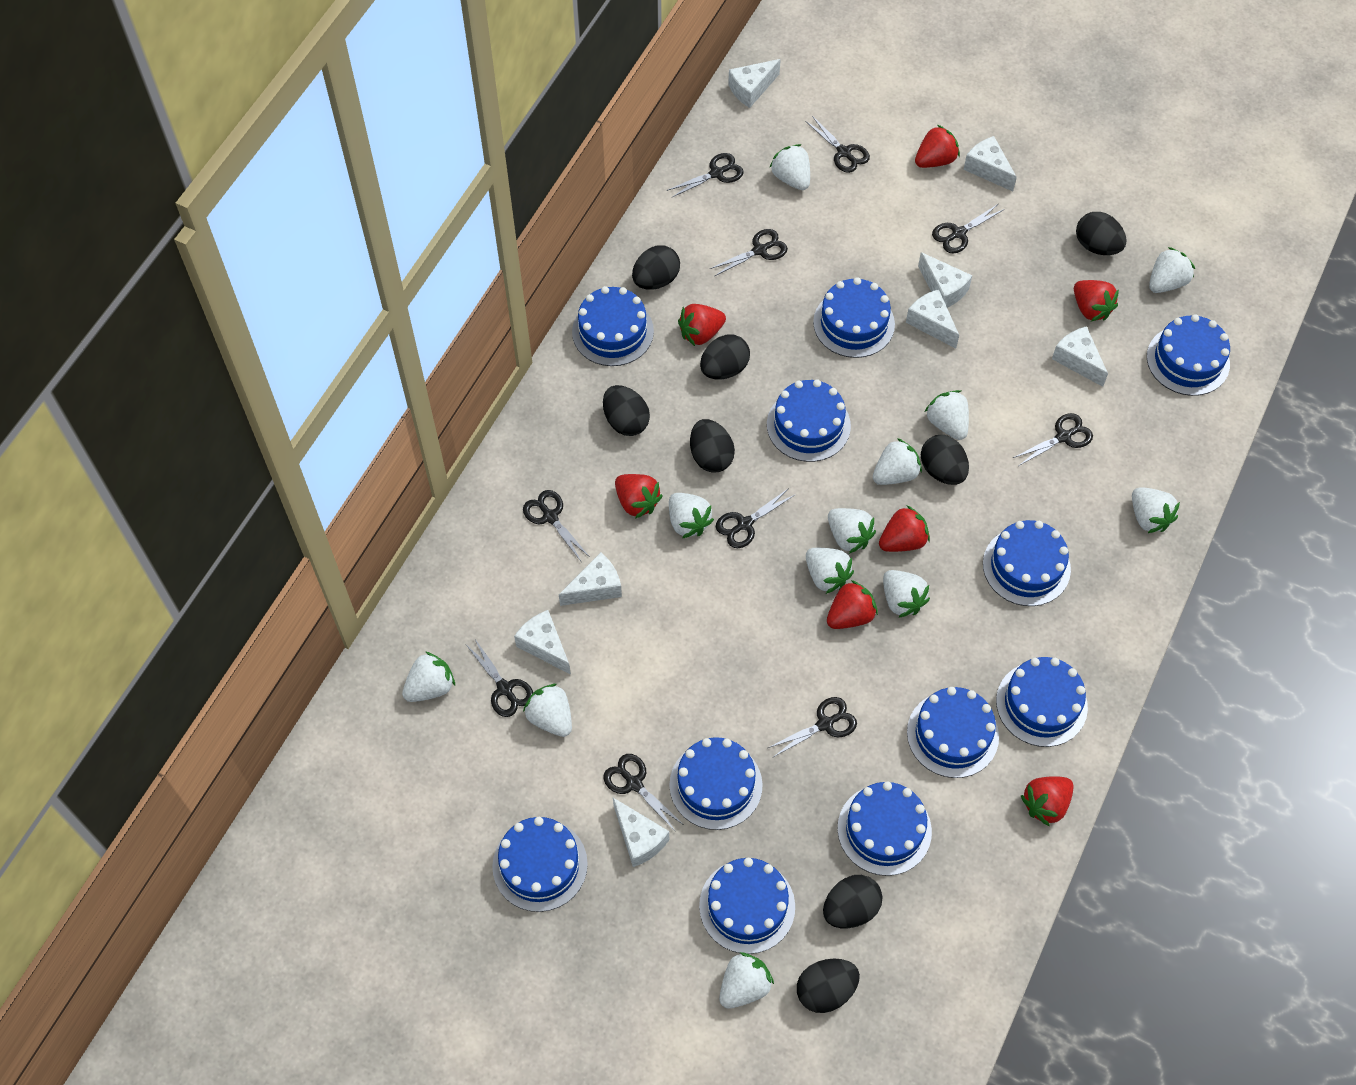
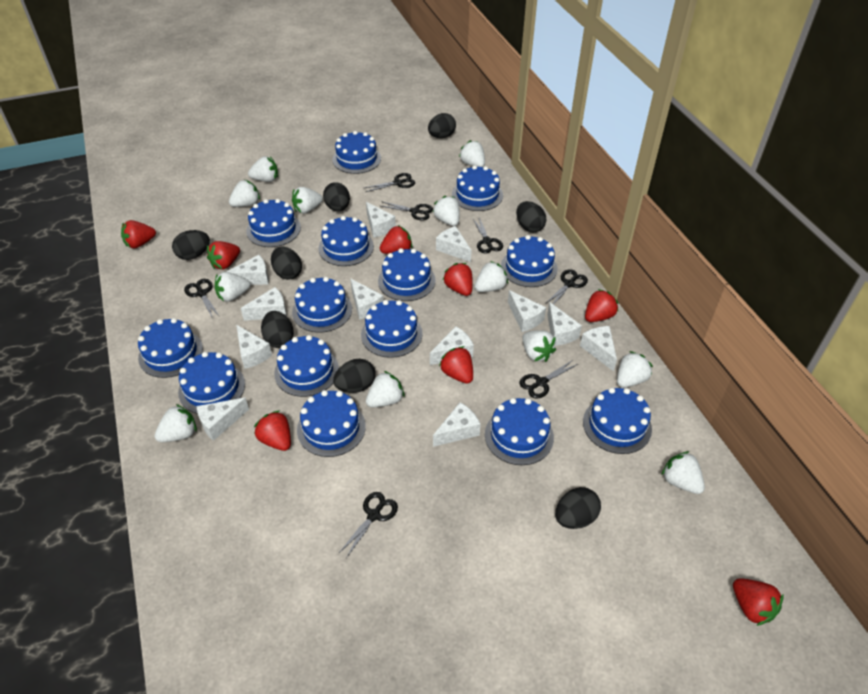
black scissors: [466,639,533,717] [523,490,590,561] [604,754,684,832] [667,153,744,198] [710,229,788,276] [716,488,796,548] [768,697,857,757] [805,116,870,173] [932,204,1005,254] [1013,413,1093,466] = 10 -> [184,279,220,319] [339,492,398,558] [364,173,415,192] [381,202,433,220] [473,218,503,254] [519,360,578,399] [545,269,588,305] = 7
blue cake: [492,817,588,912] [572,286,654,366] [669,737,763,830] [699,858,795,954] [767,379,851,462] [813,277,895,358] [837,781,932,876] [907,687,999,778] [983,520,1071,606] [996,657,1088,747] [1147,314,1230,396] = 11 -> [138,318,203,378] [178,352,245,414] [246,199,301,247] [274,335,339,397] [292,277,352,333] [297,390,366,457] [319,216,374,266] [332,131,381,174] [361,300,423,358] [378,248,436,301] [452,165,503,211] [485,398,554,465] [501,235,558,287] [583,388,652,454] = 14
red strawberry: [615,474,663,519] [678,304,726,346] [827,580,878,629] [879,505,930,552] [915,125,960,168] [1021,776,1074,826] [1074,280,1119,321] = 7 -> [121,220,156,248] [207,241,240,269] [254,410,291,451] [380,225,412,254] [439,346,473,384] [443,263,473,296] [585,289,618,322] [733,578,784,626] = 8
white cheese: [514,610,571,675] [559,552,622,606] [613,798,669,867] [728,59,781,108] [906,289,959,348] [918,252,972,308] [963,136,1017,192] [1052,326,1108,387] = 8 -> [196,398,249,441] [226,255,269,285] [236,325,272,369] [241,287,287,321] [350,278,384,319] [366,202,396,238] [430,326,474,365] [433,402,481,447] [436,226,472,262] [508,290,546,332] [547,302,582,346] [580,326,617,372] = 12

